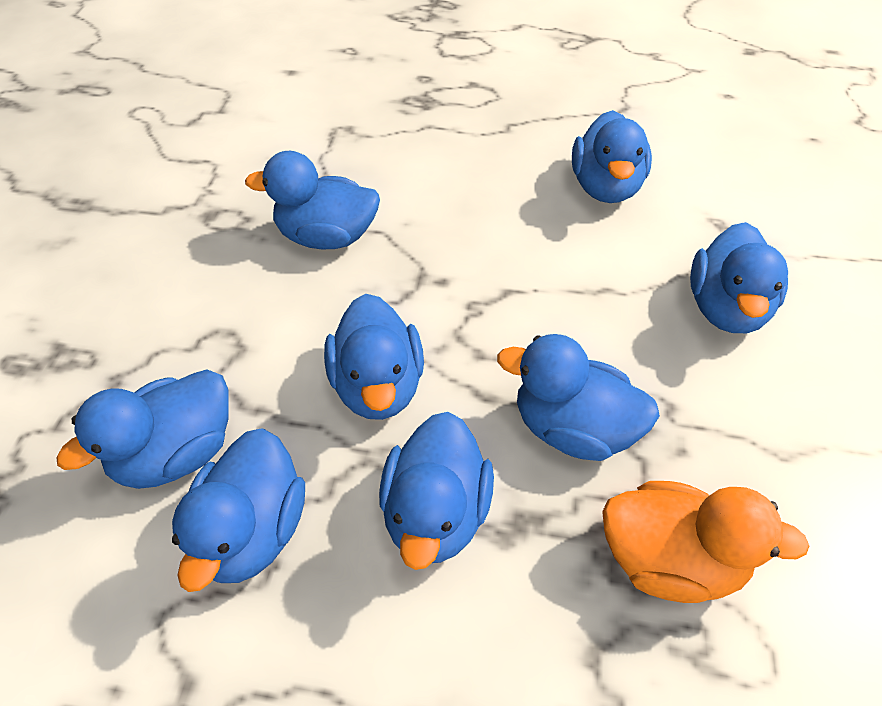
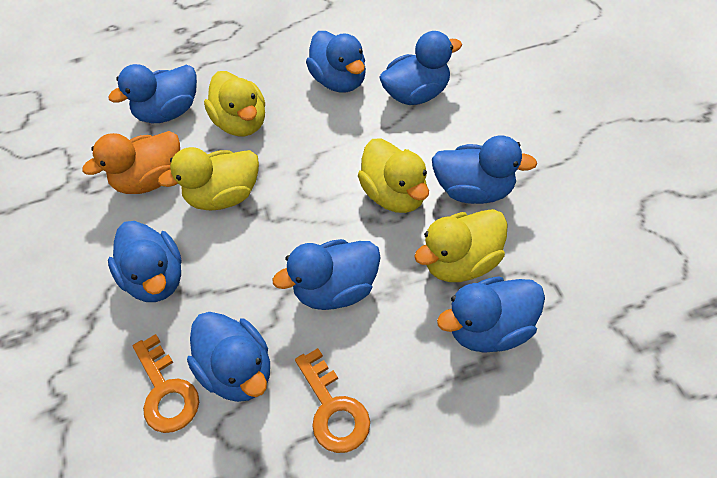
orange key: none = 0 -> [133,334,199,433] [295,348,370,453] = 2
yellow duck: none = 0 -> [158,147,259,210] [204,71,265,137] [358,138,429,213] [414,209,508,282] = 4

